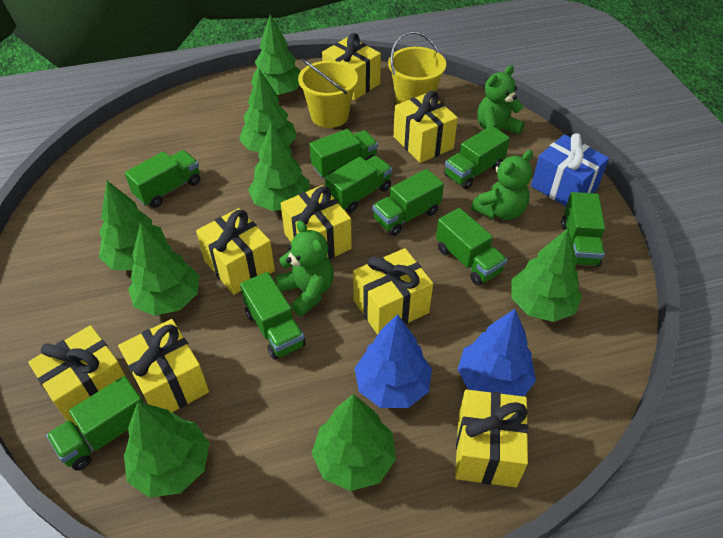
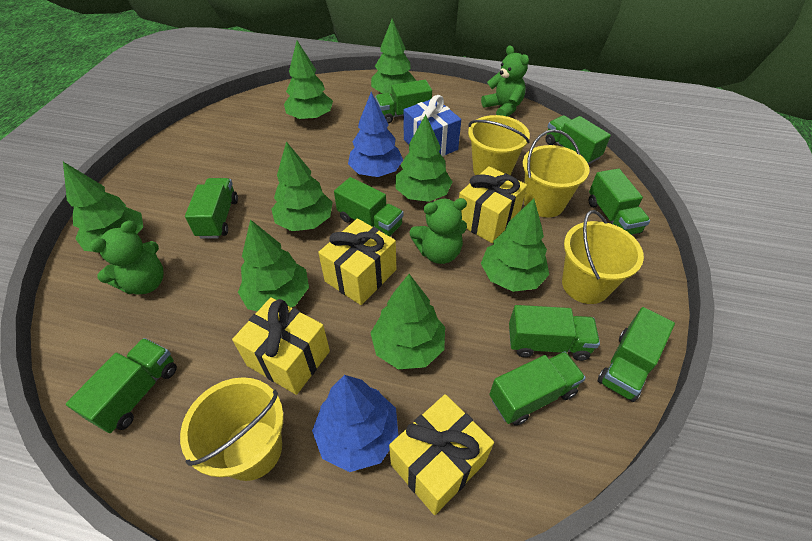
yellow bucket: [298,58,358,128] [388,31,446,104] = 2 -> [180,377,284,481] [468,115,530,175] [523,129,590,217] [562,210,644,304] = 4
yellow gift: [28,325,126,426] [118,319,209,413] [196,208,275,295] [281,185,352,260] [322,33,381,100] [353,248,433,335] [393,91,458,163] [455,389,529,487] = 8 -> [232,297,330,395] [318,218,396,305] [389,394,494,515] [459,166,527,243] = 4

